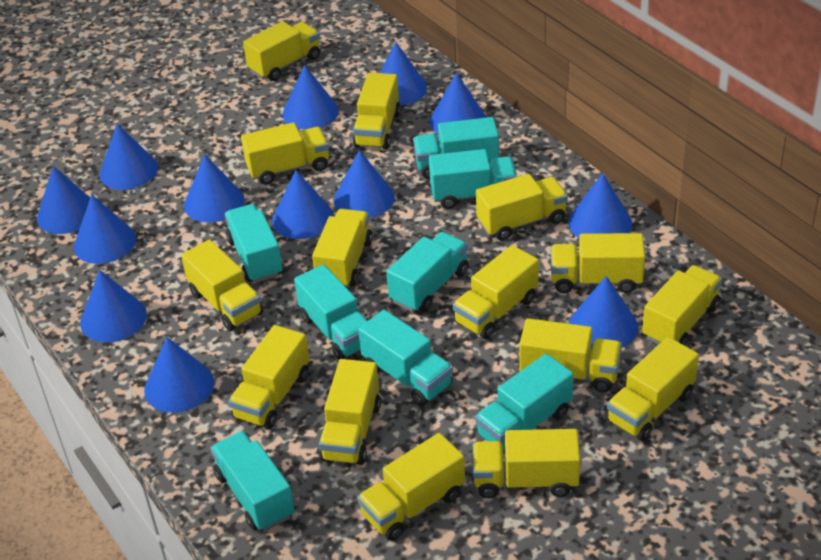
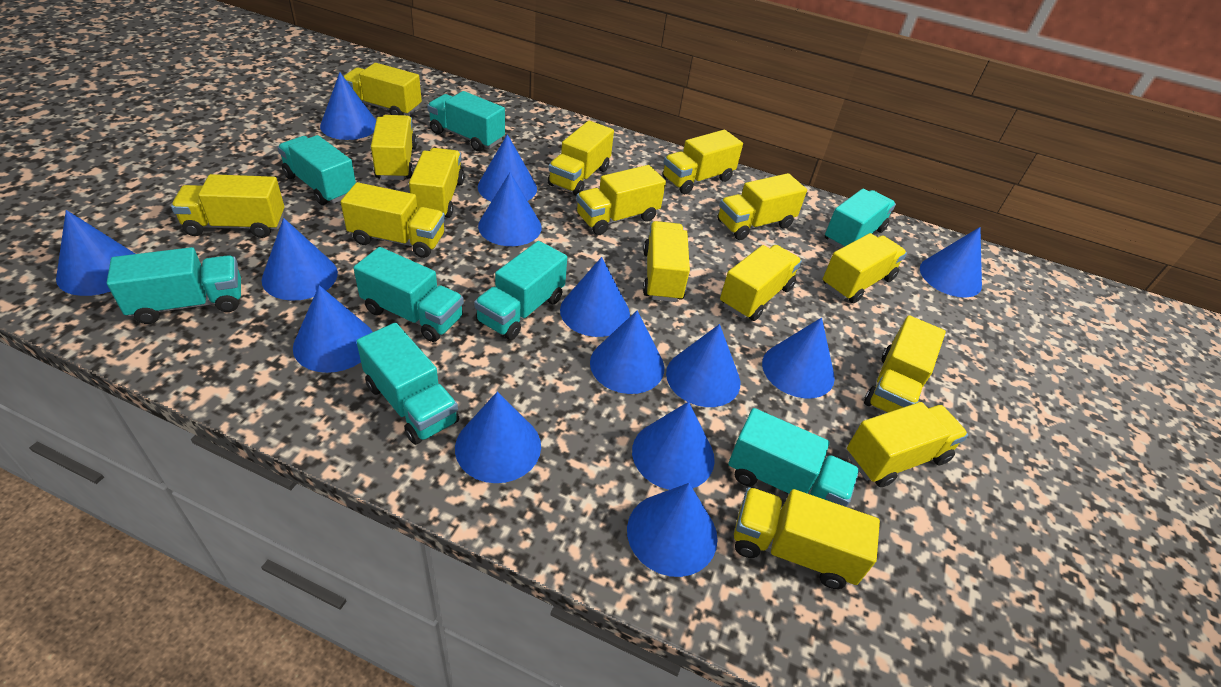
blue cone: [37,166,90,234] [74,194,136,264] [80,270,147,342] [100,124,158,190] [144,337,214,413] [184,154,245,223] [272,170,334,239] [283,65,339,129] [334,150,395,218] [380,42,427,106] [429,73,487,134] [568,173,632,238] [569,276,638,349] = 13 -> [56,210,135,296] [261,218,338,301] [293,285,372,373] [320,72,376,140] [455,392,541,483] [478,134,537,202] [478,172,541,246] [560,257,630,337] [590,311,664,394] [627,483,717,577] [632,402,715,490] [666,324,740,407] [762,318,835,398] [920,227,982,298] = 14

